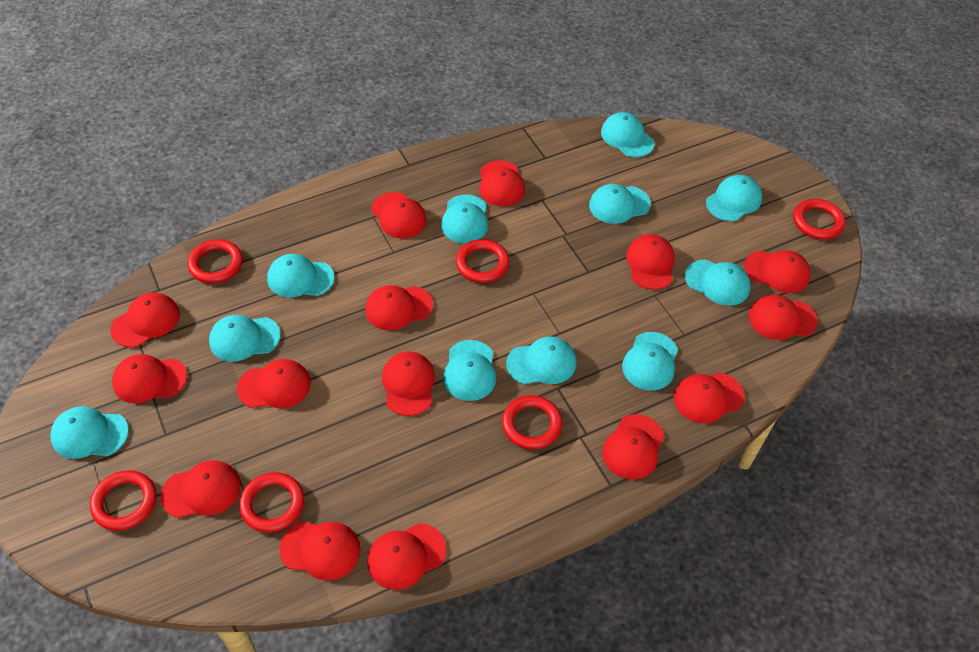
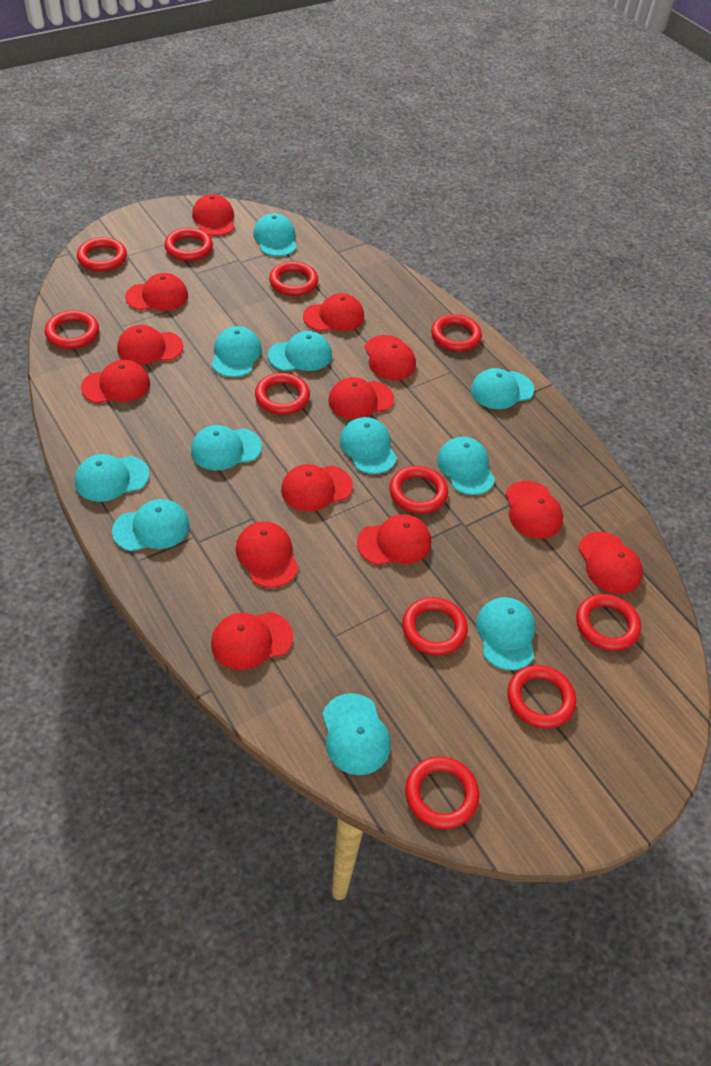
red cap: [110,293,180,348] [112,354,187,403] [161,460,241,518] [237,359,311,408] [279,521,361,581] [365,285,433,330] [367,523,446,590] [371,192,427,238] [382,351,435,416] [479,160,525,206] [602,414,665,480] [626,234,675,290] [674,372,745,423] [744,250,811,293] [749,295,818,340] = 15 -> [81,360,150,403] [117,325,183,365] [125,273,188,311] [192,194,235,236] [211,612,293,670] [236,522,299,588] [281,464,353,512] [303,293,364,331] [328,377,394,419] [357,514,431,565] [365,335,416,380] [505,481,563,539] [578,532,643,594] = 13
red ring: [90,470,157,531] [187,239,243,283] [239,472,304,532] [456,239,509,283] [502,395,562,450] [793,199,846,239] = 6 -> [45,310,99,349] [77,237,127,271] [164,228,213,261] [255,373,310,415] [269,261,318,296] [389,466,448,514] [402,597,468,656] [405,756,479,829] [431,314,482,351] [508,665,576,729] [576,594,641,651] = 11

